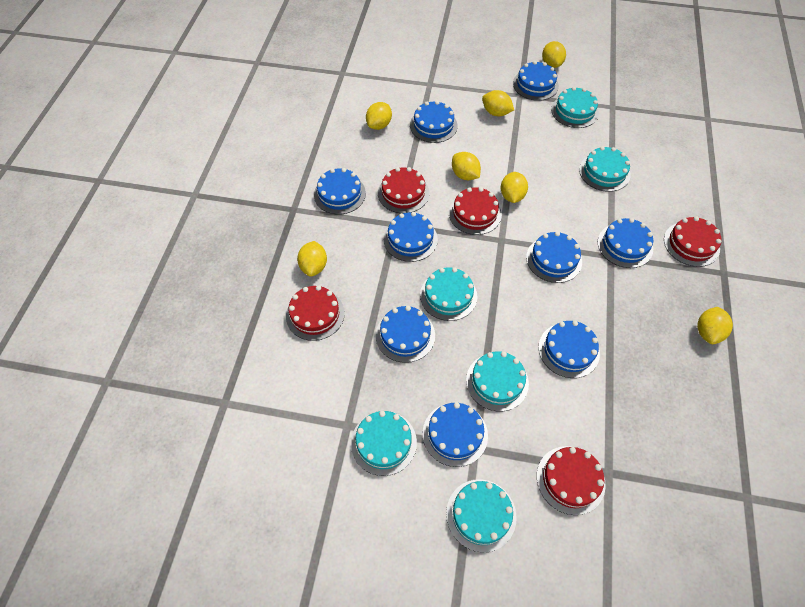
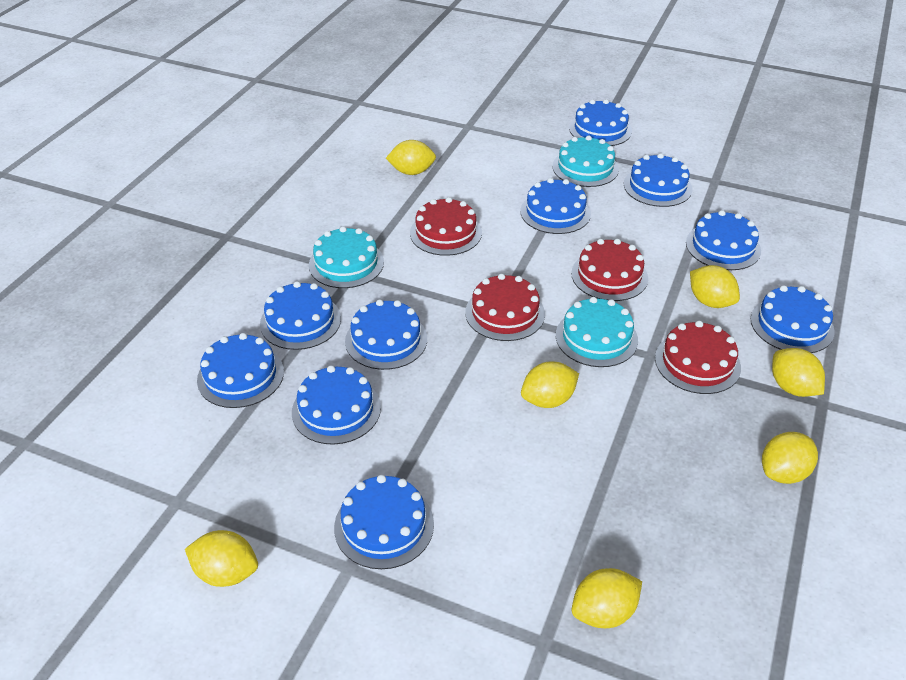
blue cake: [314,168,366,215] [376,306,435,363] [384,212,438,262] [410,101,458,143] [423,402,488,467] [513,61,559,101] [526,231,582,283] [539,321,600,378] [598,218,653,268] = 9 -> [197,333,284,408] [260,281,341,350] [292,365,381,445] [334,475,434,569] [345,299,427,370] [520,178,591,234] [569,99,632,146] [624,153,692,207] [686,210,761,270] [750,285,835,353] = 10
red cake: [286,285,345,341] [378,167,429,213] [449,187,502,235] [537,446,606,515] [664,216,722,267] = 5 -> [410,197,482,256] [465,274,545,341] [571,239,648,301] [655,321,741,394] = 4
turquoise cake: [351,411,417,476] [420,267,478,321] [446,479,517,552] [466,351,529,411] [551,87,599,128] [579,146,631,192] = 6 -> [309,227,384,288] [552,136,619,187] [556,297,638,367] = 3

